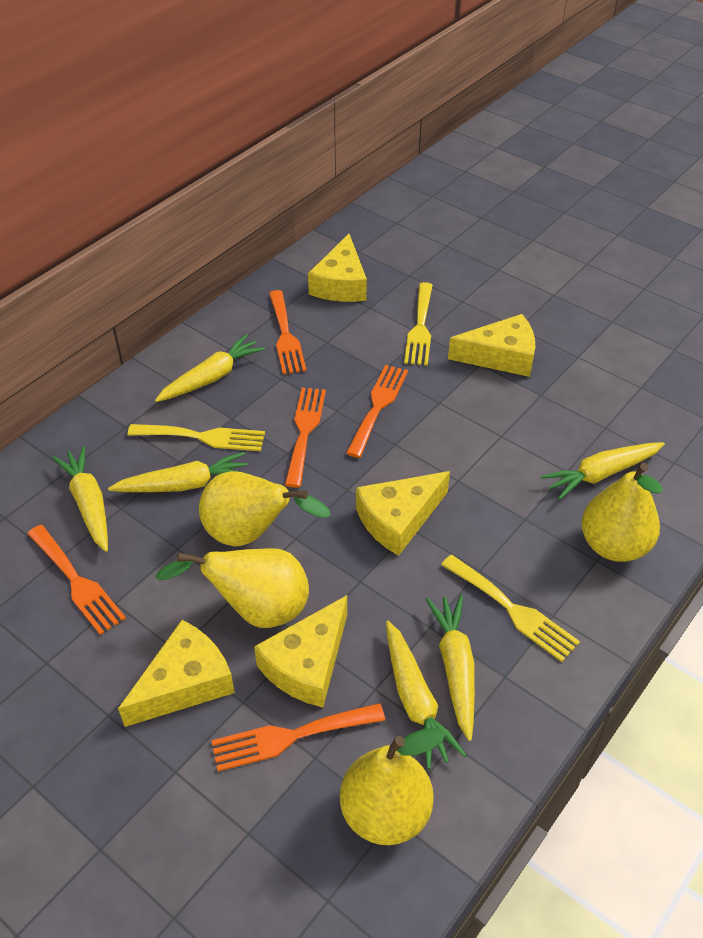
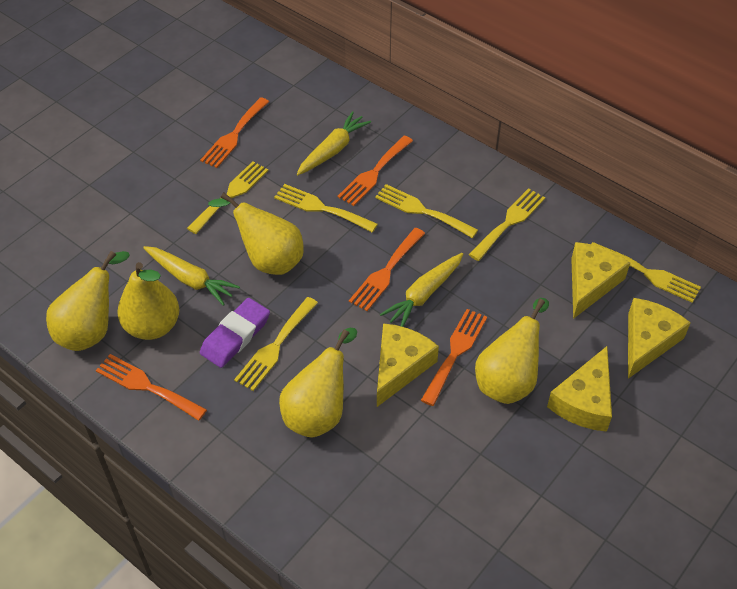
purple eraser: none = 0 -> [200,298,270,368] = 1
yellow carrot: [52,446,108,552] [108,452,248,492] [155,334,265,402] [386,621,466,769] [426,595,475,741] [541,442,665,500] = 6 -> [143,246,240,306] [297,111,371,175] [380,253,463,327] = 3
yellow cheese: [118,620,235,727] [254,595,347,707] [308,234,367,302] [356,471,450,556] [448,314,535,377] = 5 -> [377,323,439,407] [547,346,612,432] [571,242,630,319] [628,298,691,379] = 4
yellow fork: [128,424,265,451] [404,282,433,366] [441,555,580,662] = 3 -> [187,161,269,234] [234,297,318,391] [274,184,378,233] [375,184,478,238] [469,188,545,261] [591,242,701,303] = 6
yellow pear: [155,548,309,628] [199,471,331,546] [340,728,446,845] [581,463,663,562] = 4 -> [46,251,130,351] [117,262,179,340] [208,193,304,275] [279,328,357,438] [475,298,549,404] = 5

